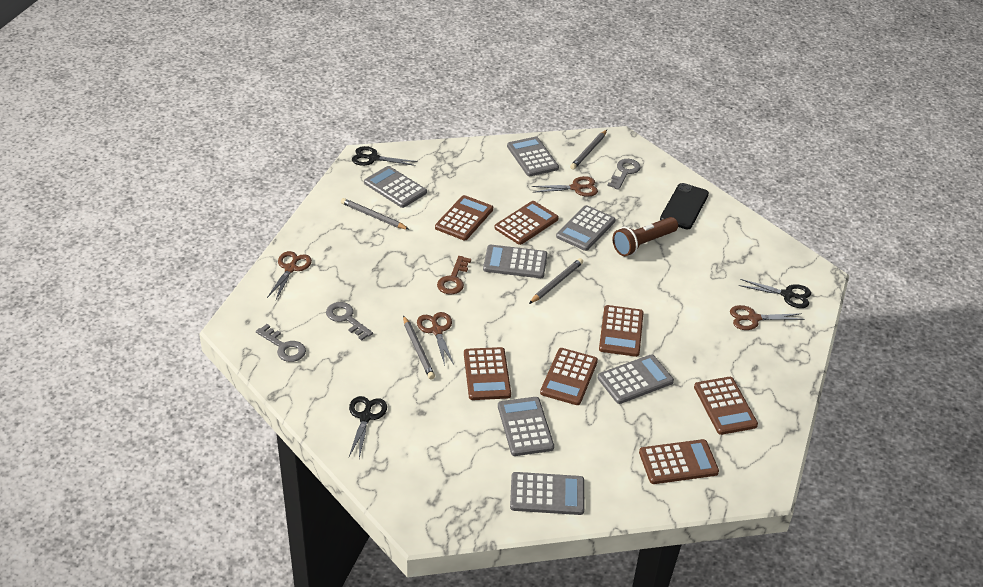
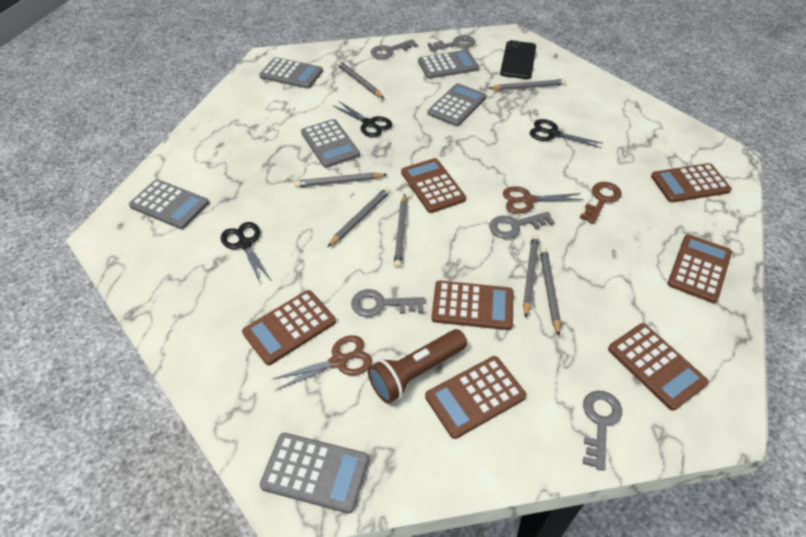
brown scissors: [267,251,312,300] [417,312,454,366] [531,176,598,197] [730,305,804,330] = 4 -> [273,335,372,390] [503,186,584,214] = 2
grey calculator: [364,166,427,208] [483,245,547,278] [498,397,554,456] [507,137,559,176] [510,472,584,515] [556,205,615,251] [598,355,674,404] = 7 -> [129,179,209,229] [259,57,323,89] [260,433,369,513] [301,119,360,168] [418,50,479,79] [427,83,487,126] = 6
grey key: [256,324,306,362] [326,302,373,341] [608,159,641,190] = 3 -> [351,289,425,317] [371,39,418,59] [428,35,475,51] [489,212,555,239] [583,391,622,471] = 5
grey pencil: [341,198,410,230] [403,315,435,379] [529,258,583,304] [570,130,607,170] = 4 -> [294,172,388,187] [327,187,390,247] [337,61,384,99] [394,194,407,268] [489,79,566,90] [523,235,539,318] [540,248,561,336] = 7

